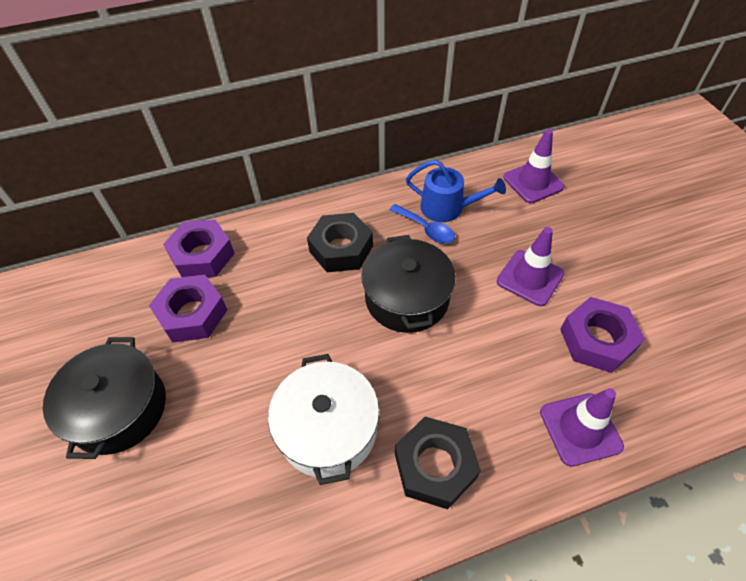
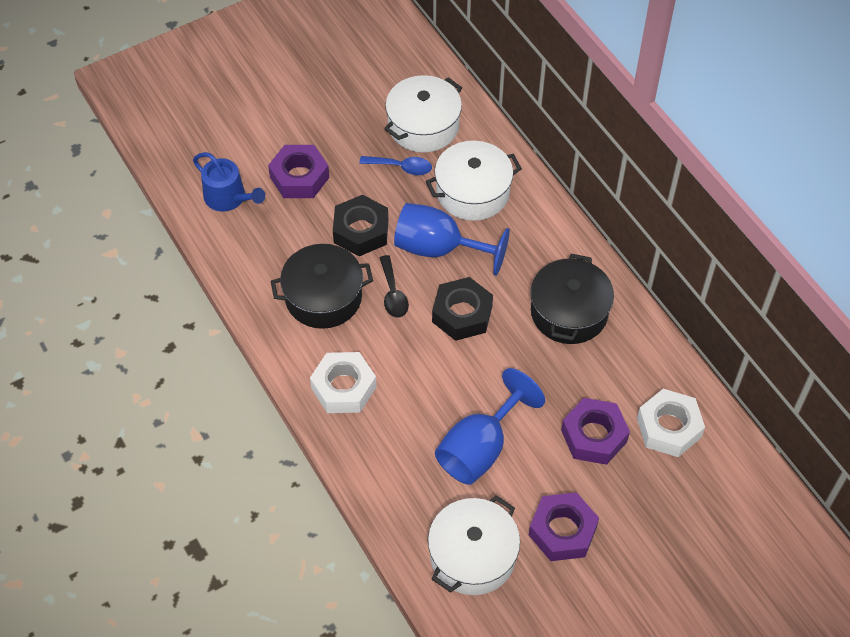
black spoon: none = 0 -> [380,255,409,318] = 1
blue goblet: none = 0 -> [394,203,510,276] [435,368,545,485] = 2
purple traffic cone: [497,227,565,306] [503,129,565,203] [540,388,624,467] = 3 -> none = 0
white nut: none = 0 -> [310,352,377,413] [637,389,705,457] = 2
white pot: [268,354,379,485] = 1 -> [384,75,462,153] [426,141,522,221] [428,496,520,595] = 3

